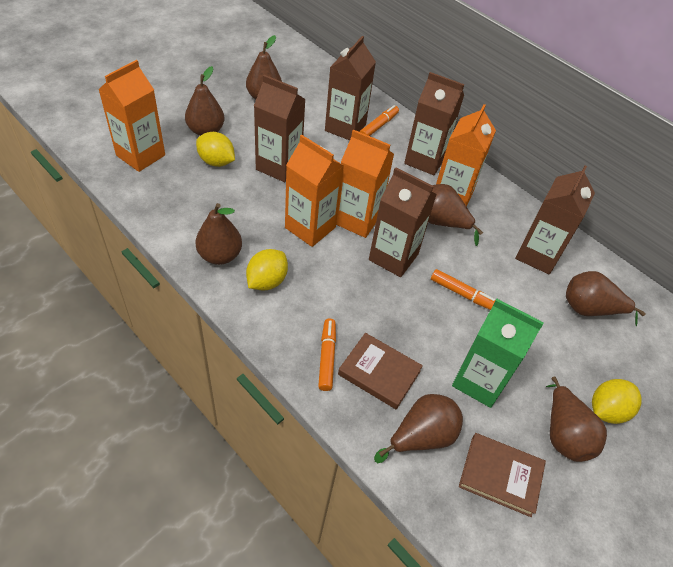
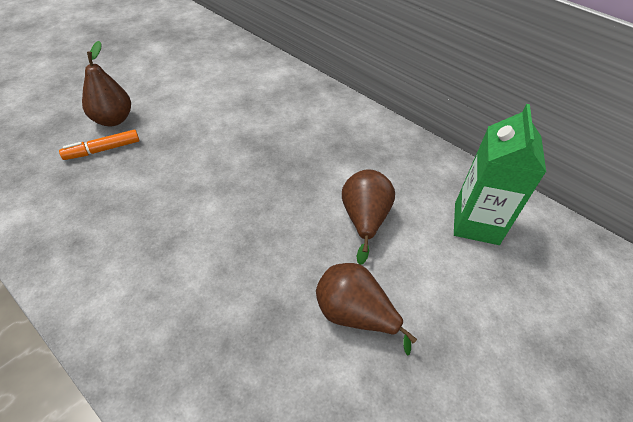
brown book: [338,333,423,410] [459,433,546,517] = 2 -> none = 0
brown carton: [254,75,306,182] [325,36,376,140] [369,167,437,277] [404,72,464,175] [515,165,595,275] = 5 -> none = 0
brown pear: [185,66,224,136] [195,203,242,265] [246,35,282,100] [374,394,463,463] [428,184,483,246] [546,377,607,462] [566,271,646,327] = 7 -> [82,41,131,126] [316,263,417,355] [342,169,395,265] = 3
orange carton: [98,60,165,172] [285,135,344,247] [336,130,394,238] [436,104,496,207] = 4 -> none = 0
orange marker: [318,319,336,391] [359,105,399,136] [431,269,496,310] = 3 -> [59,129,139,160] = 1
yellow lemon: [196,132,235,167] [246,249,288,290] [592,379,642,424] = 3 -> none = 0

